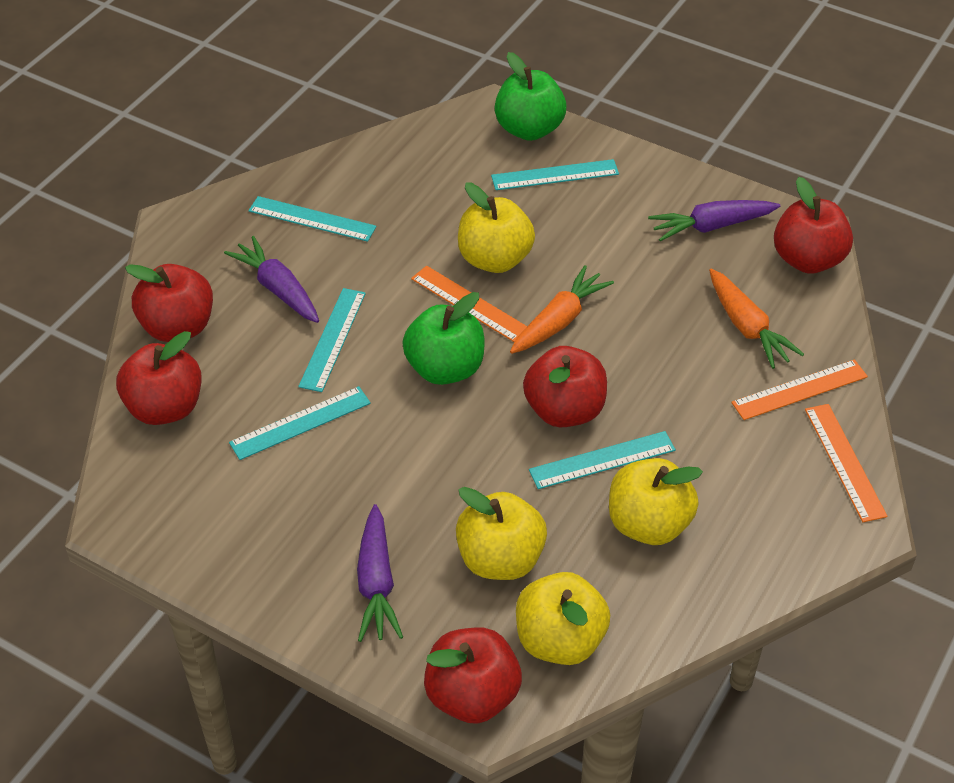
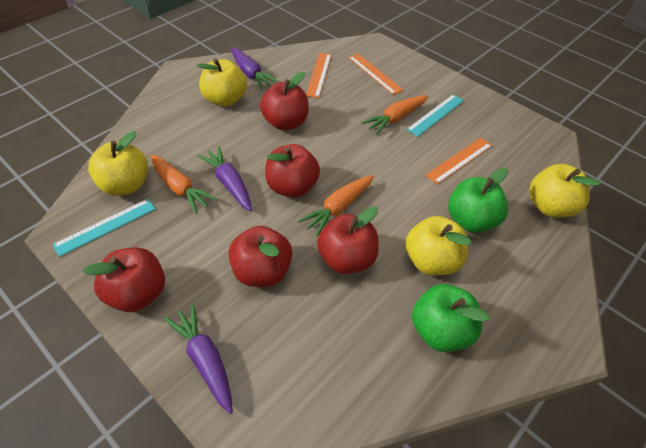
orange carrot: [510,265,614,354] [709,269,804,369] = 2 -> [151,155,217,214] [298,175,374,237] [361,95,428,135] = 3
turquoise ruler: [229,386,371,460] [249,196,376,242] [298,288,366,392] [491,159,619,190] [529,431,676,489] = 5 -> [52,199,156,257] [406,95,464,137] = 2

